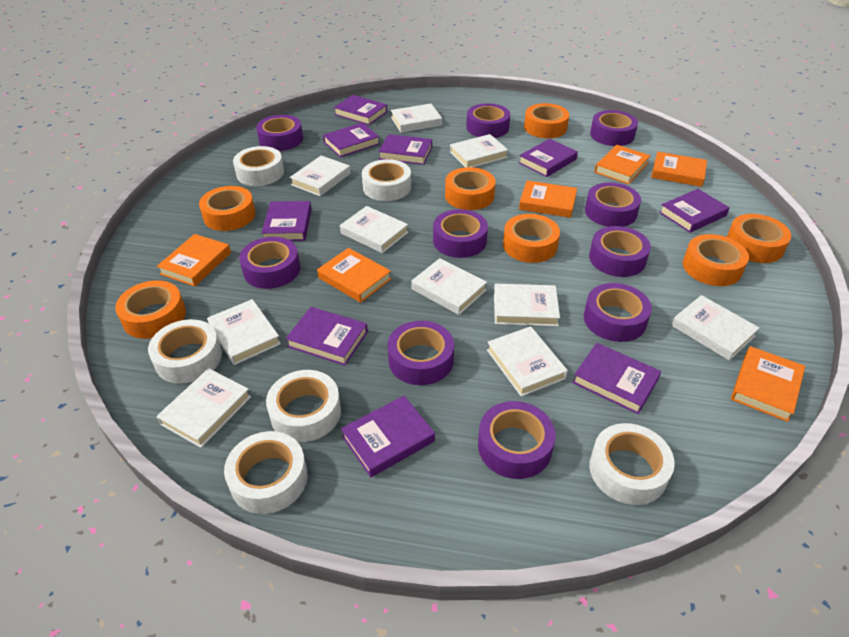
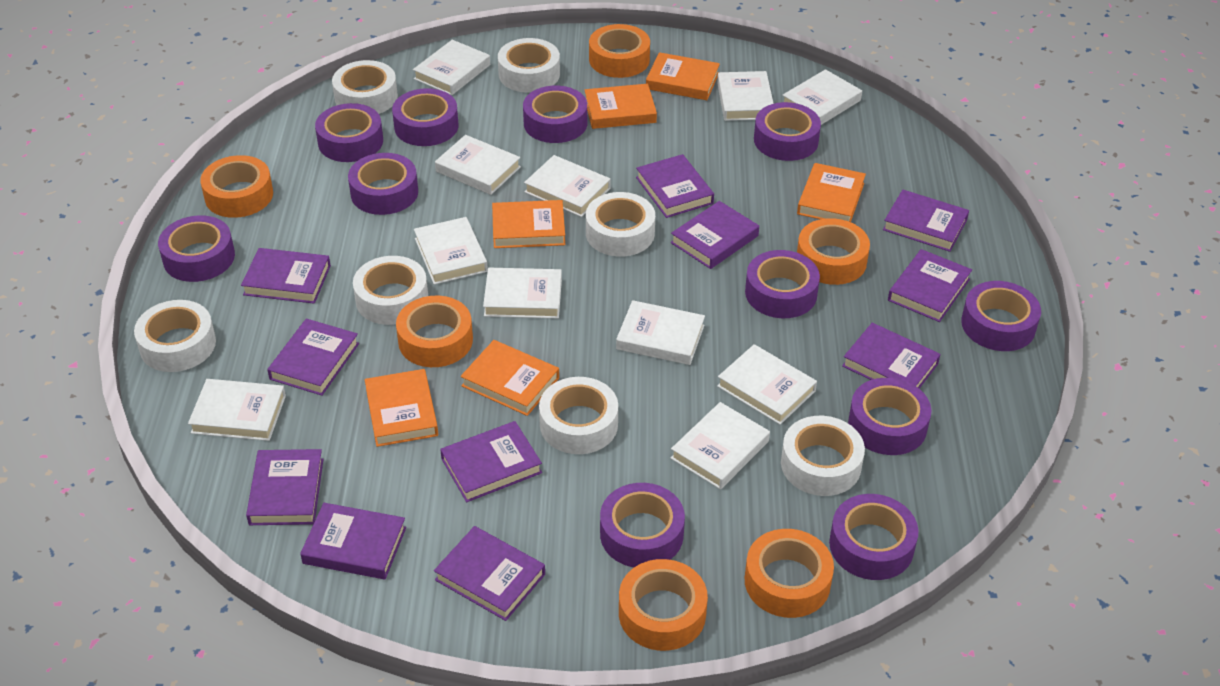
orange tape: [115,280,186,339] [199,186,256,231] [445,167,496,210] [503,214,560,263] [524,103,569,138] [683,234,749,286] [727,214,791,263] = 7 -> [200,155,273,218] [396,296,473,367] [589,24,650,78] [619,559,708,651] [745,529,834,618] [797,218,870,285] = 6
purple book: [262,201,311,241] [286,307,368,366] [323,123,380,157] [334,95,387,125] [341,396,435,477] [378,134,432,165] [519,139,578,177] [572,343,661,414] [659,189,730,233] = 9 -> [241,248,331,304] [246,449,323,525] [267,318,359,396] [300,503,406,579] [434,526,545,621] [440,421,542,502] [636,154,714,218] [671,201,759,269] [842,323,941,389] [883,190,969,252] [888,249,972,322] = 11
purple tape: [239,237,300,289] [256,115,303,151] [388,321,454,385] [433,209,488,258] [466,103,510,138] [478,401,556,479] [584,283,652,342] [585,182,641,227] [589,226,651,277] [590,110,638,146] = 10 -> [158,215,235,282] [315,103,383,162] [348,153,418,215] [392,88,459,146] [523,86,587,143] [600,483,685,567] [745,250,820,318] [754,102,821,161] [829,494,918,580] [848,378,931,455] [961,281,1041,351] = 11
white book: [156,368,251,448] [207,299,281,365] [290,156,351,196] [340,206,408,253] [391,104,442,133] [411,258,487,315] [450,134,508,167] [487,326,568,397] [494,284,560,326] [672,295,759,361] = 10 -> [188,379,286,441] [413,40,490,95] [414,217,488,284] [435,135,521,195] [483,268,562,318] [524,155,611,217] [616,300,705,365] [671,402,770,489] [717,71,774,121] [717,344,817,425] [783,69,862,125] = 11
white tape: [148,319,222,384] [224,431,308,514] [233,146,284,186] [266,370,341,442] [362,159,411,201] [589,423,675,505] = 6 -> [134,300,216,372] [332,60,398,114] [353,256,428,325] [498,38,560,93] [539,377,618,454] [586,192,655,256] [781,416,865,496] = 7

